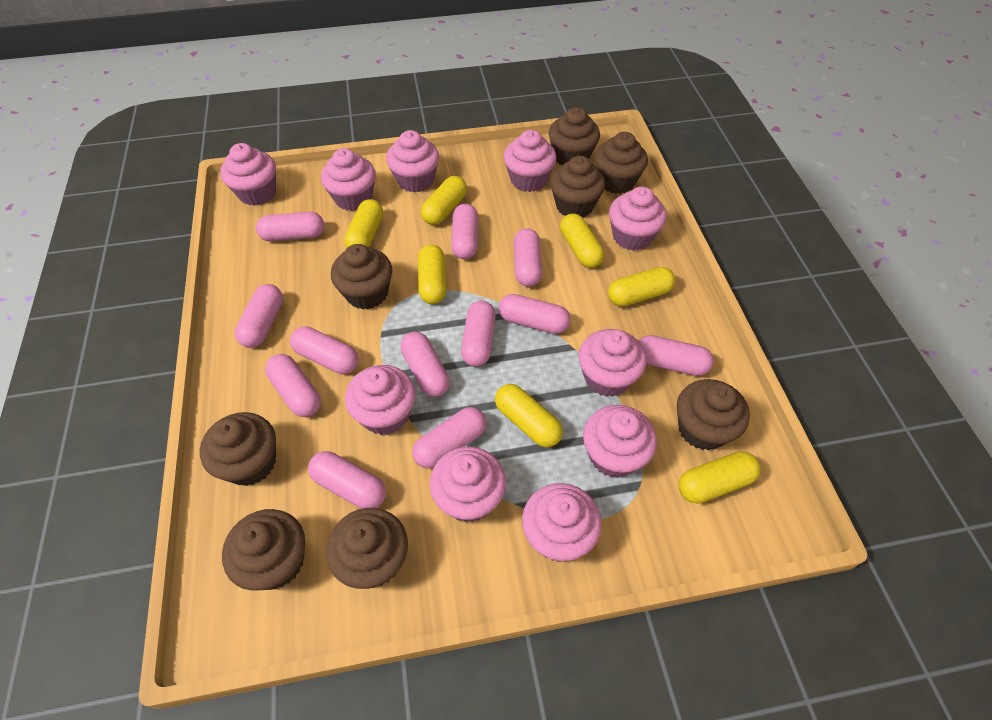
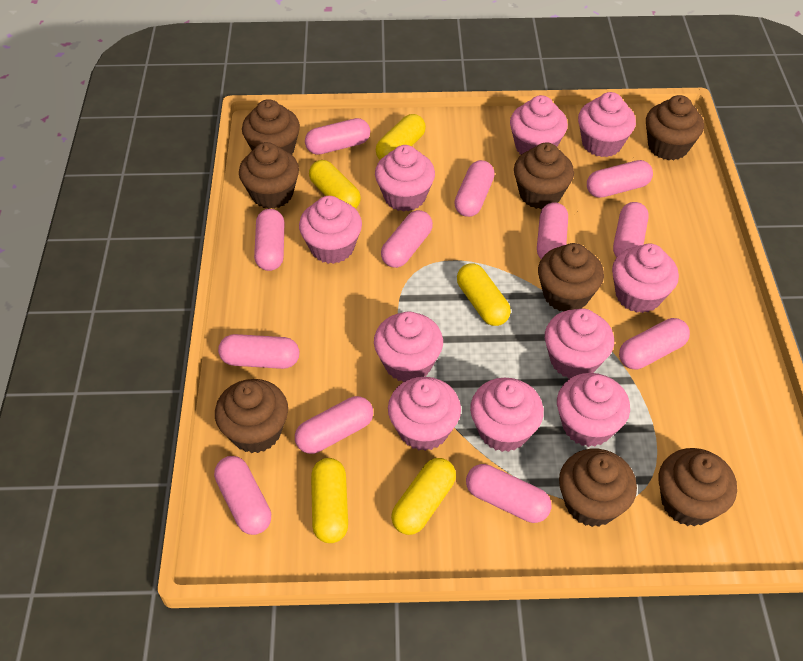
yellow capsule: [344,199,383,248] [418,245,447,304] [421,176,467,225] [495,384,563,447] [560,213,604,268] [608,267,675,307] [678,451,761,504] = 7 -> [309,160,361,209] [311,458,348,543] [376,114,426,160] [391,458,456,535] [457,263,511,326] = 5

